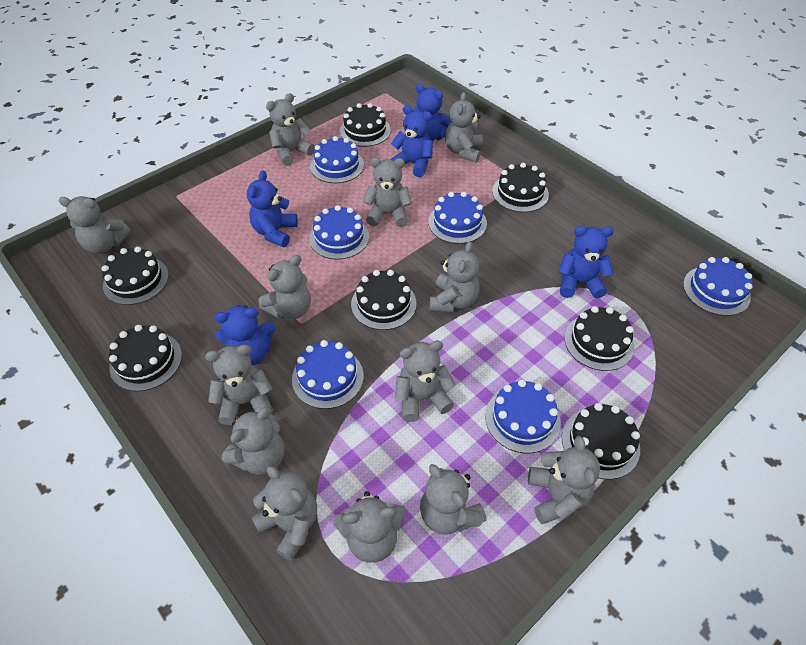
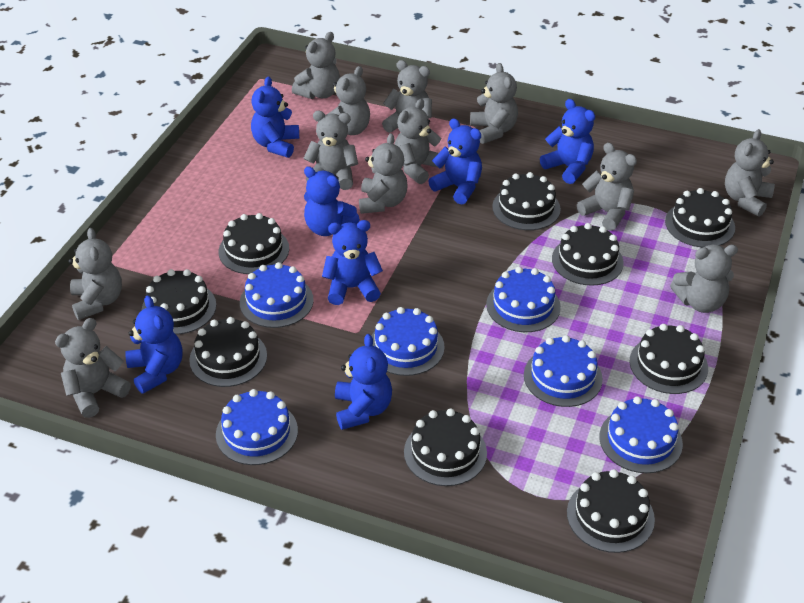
black cake: [102,247,169,305] [109,325,182,392] [340,103,391,147] [351,270,417,330] [492,163,549,212] [562,403,640,480] [564,306,634,371] = 7 -> [141,269,216,335] [189,317,267,387] [219,213,289,274] [404,408,487,486] [492,172,561,230] [552,223,624,286] [567,469,655,553] [629,324,708,394] [665,188,735,247] = 9
blue teddy bear: [214,305,275,365] [247,170,298,247] [391,105,433,177] [413,84,451,141] [558,226,614,299] = 5 -> [125,295,183,394] [251,77,299,158] [304,166,360,236] [322,220,383,305] [335,334,392,430] [428,118,482,204] [540,99,595,184] = 7
grey teddy bear: [59,196,131,254] [205,345,273,425] [222,407,285,475] [252,466,317,561] [259,255,311,319] [266,93,315,166] [334,491,406,563] [363,158,412,227] [395,341,455,422] [420,464,487,535] [430,241,480,312] [445,92,483,162] [528,436,600,524] = 13 -> [55,318,131,418] [69,228,122,320] [292,32,340,99] [304,111,358,190] [328,66,370,135] [359,133,408,214] [382,60,432,133] [395,99,444,184] [470,63,518,144] [577,143,637,231] [670,245,738,313] [725,129,775,217] = 12

